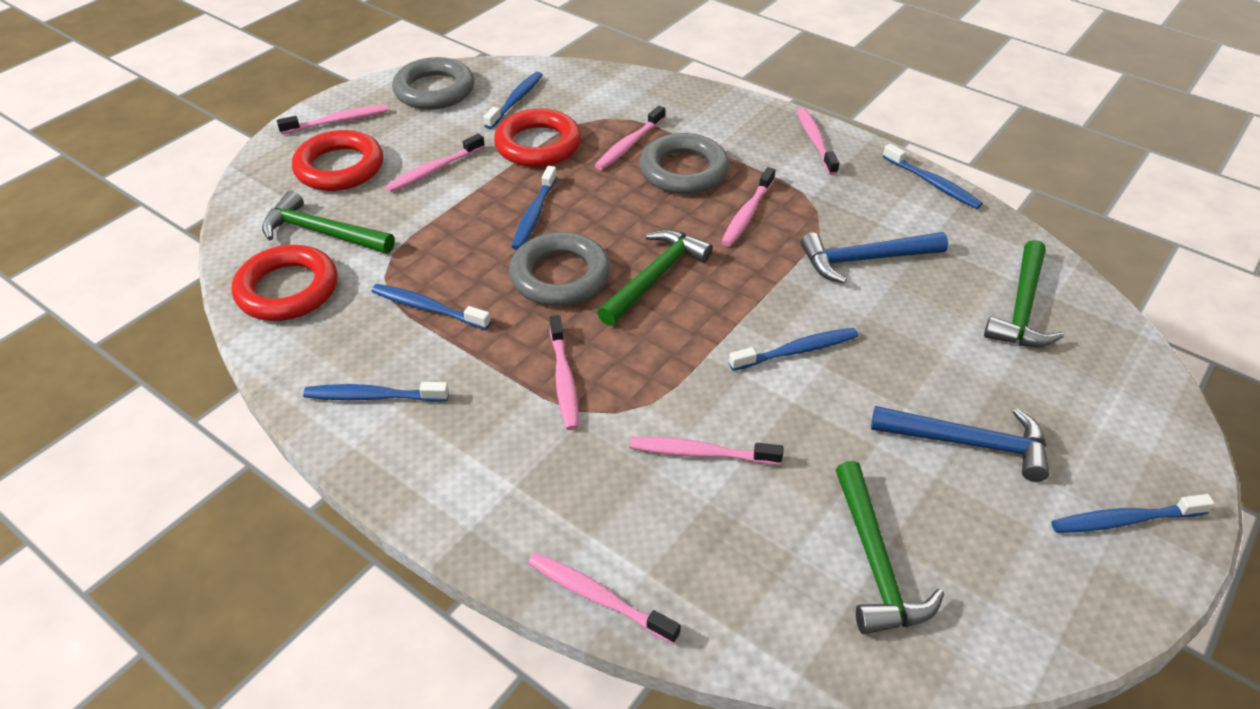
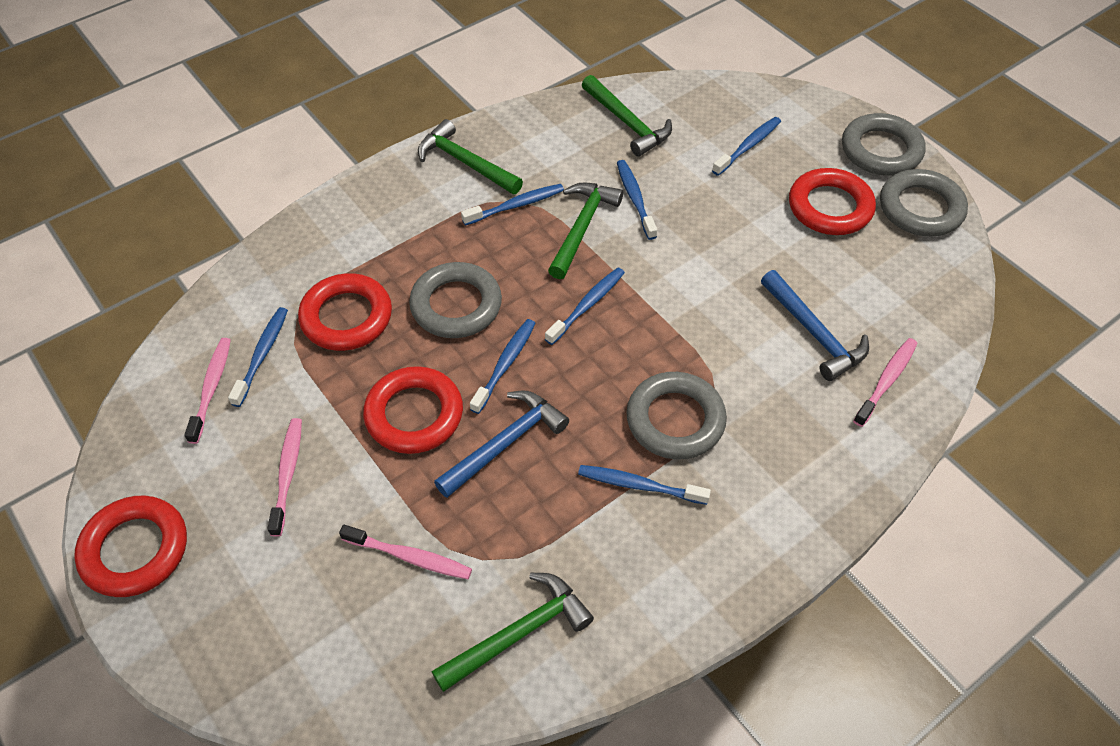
grey ring: [392,57,474,110] [509,232,611,306] [639,133,729,194] = 3 -> [409,262,502,338] [626,372,727,459] [842,113,925,176] [880,169,968,237] = 4
pink toothbrush: [277,105,388,135] [385,133,485,192] [528,553,681,644] [550,315,579,430] [595,106,665,170] [629,437,783,465] [721,167,775,246] [797,108,839,175] = 8 -> [184,338,231,444] [267,418,302,537] [339,525,472,579] [853,338,918,427] = 4
red ring: [232,245,338,321] [292,130,383,191] [494,109,581,167] = 3 -> [74,496,187,597] [298,273,392,351] [363,366,463,454] [789,168,876,235] = 4

